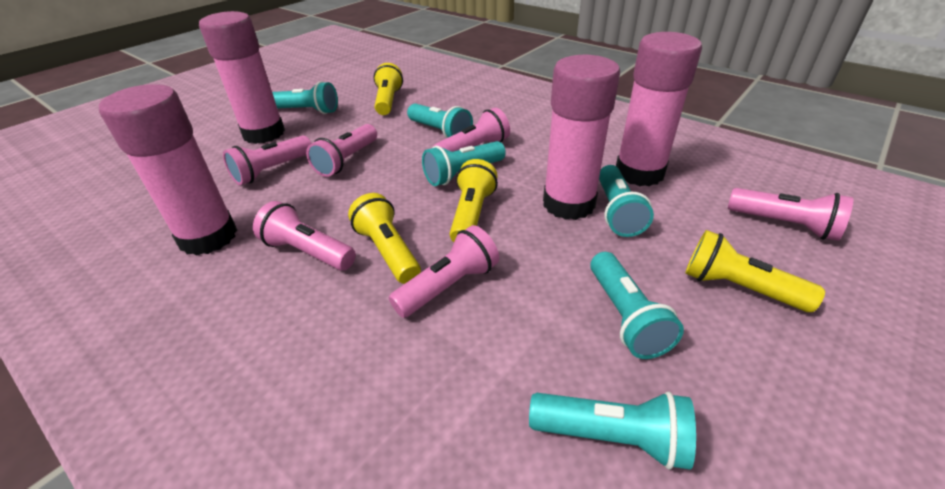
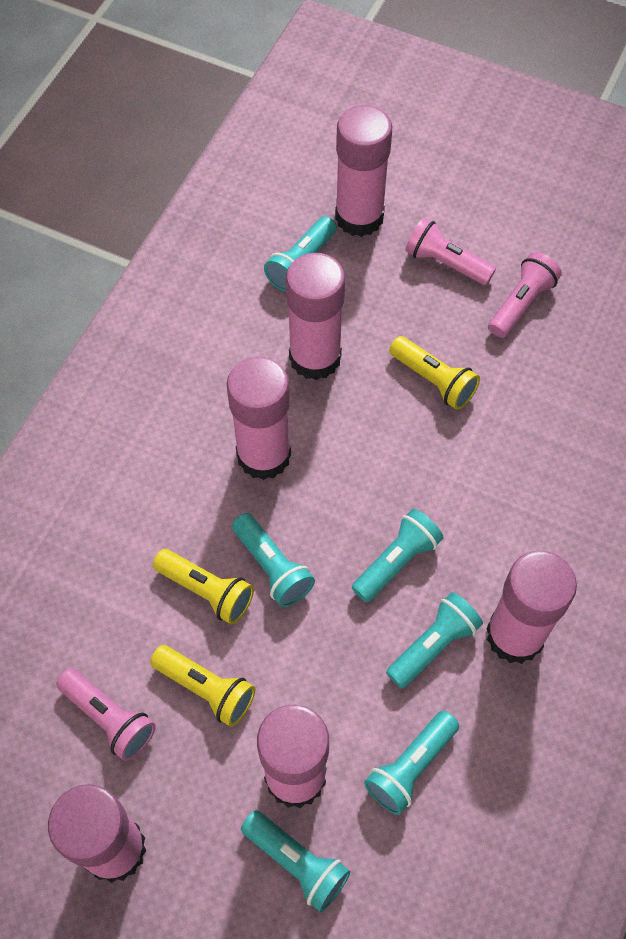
pink flashlight: [223,135,312,185] [253,201,356,271] [306,124,377,177] [389,225,499,318] [433,107,510,152] [728,188,853,241] = 6 -> [56,668,156,761] [405,218,496,285] [488,252,562,338] = 3
pink glue stick: [99,84,237,256] [199,11,285,144] [543,55,620,220] [616,32,702,186] = 4 -> [48,784,147,883] [226,356,291,480] [257,705,329,808] [286,253,345,380] [335,105,392,237] [486,551,577,664] = 6
yellow flashlight: [348,193,421,284] [374,63,403,115] [450,159,498,242] [685,230,825,312] = 4 -> [150,645,255,727] [153,549,254,624] [389,336,480,410] = 3

